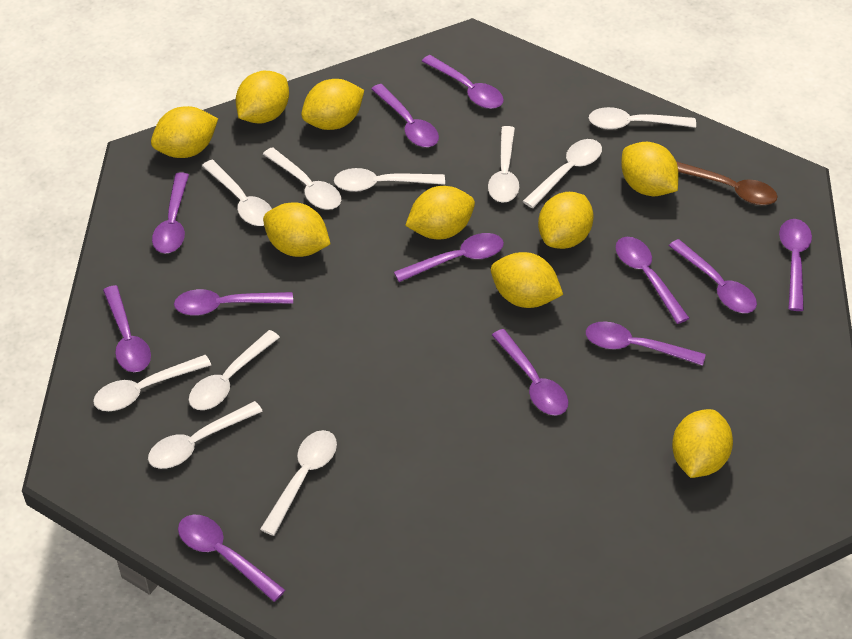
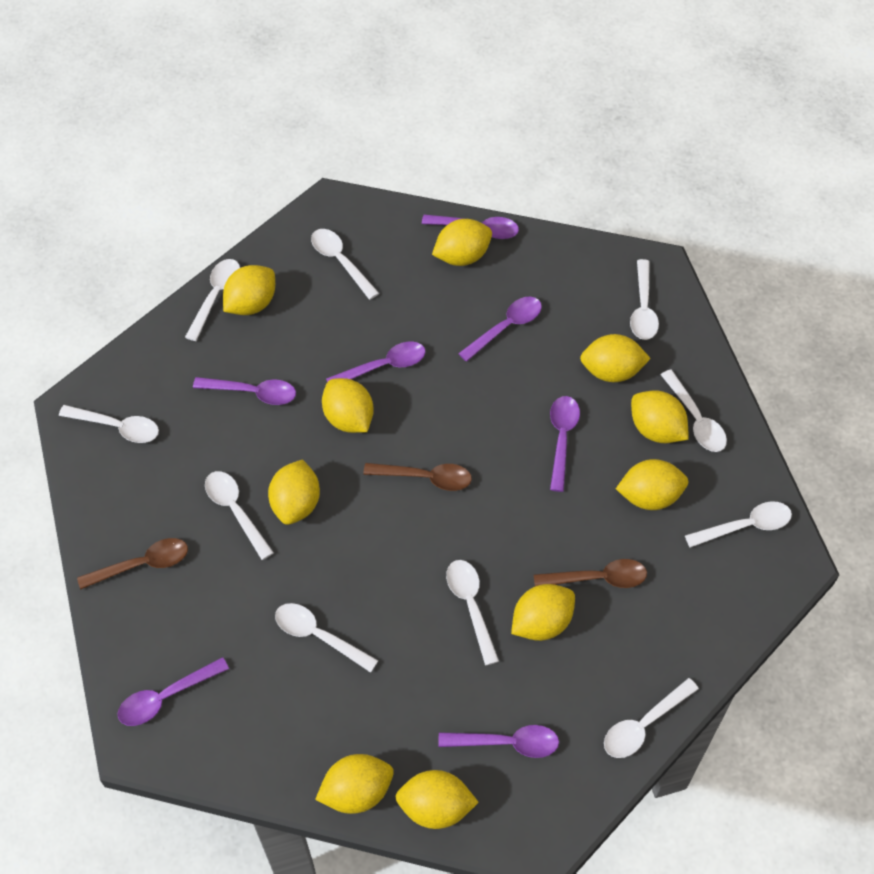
brown spoon: [676,161,778,205] = 1 -> [77,538,188,590] [363,463,472,491] [534,559,647,588] = 3
purple spoon: [103,285,151,372] [152,173,189,254] [174,289,293,316] [178,515,285,602] [371,84,439,147] [394,233,504,282] [422,55,504,109] [492,329,568,415] [586,321,706,366] [616,237,689,324] [669,239,757,313] [779,219,812,311] = 12 -> [117,657,229,726] [193,377,296,405] [326,341,426,382] [422,215,519,239] [438,725,559,758] [458,297,542,362] [550,396,580,492] = 7
yellow lemon: [151,106,218,158] [236,71,289,124] [263,202,330,257] [301,79,364,130] [405,186,475,239] [491,252,563,308] [538,192,594,249] [621,142,679,196] [672,409,733,478] = 9 -> [223,265,275,315] [268,459,320,525] [315,754,394,814] [322,378,374,433] [395,770,479,829] [432,219,492,266] [511,584,575,641] [580,334,651,382] [616,459,688,510] [631,390,689,443] = 10

